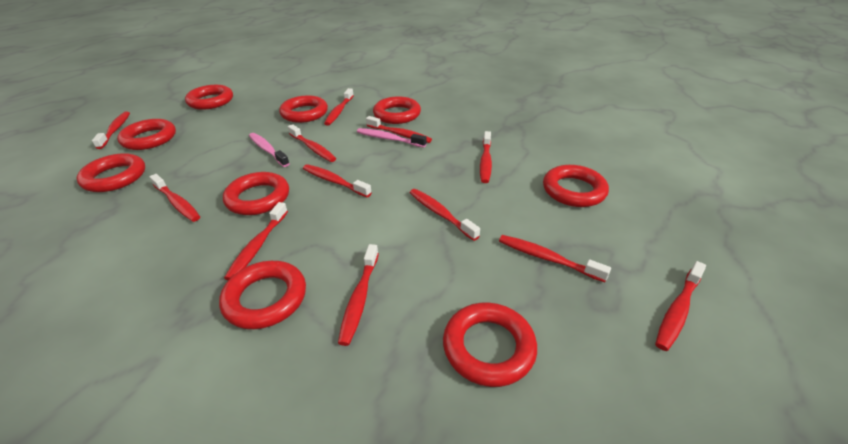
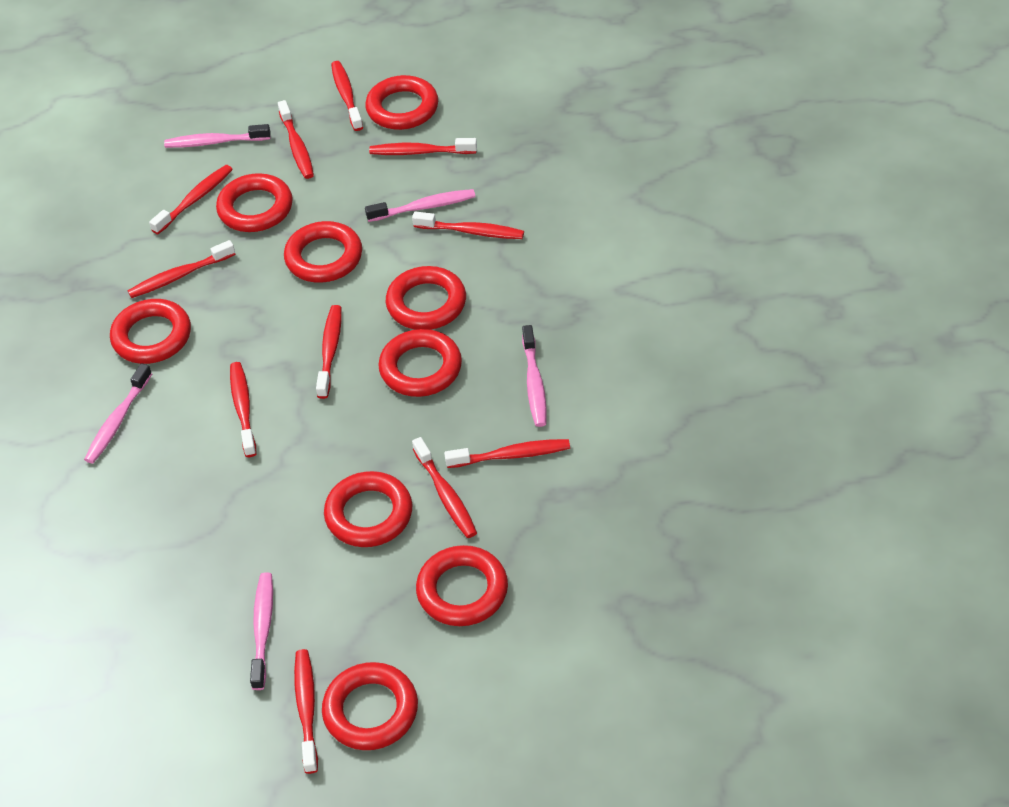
pink toothbrush: [249,133,290,167] [357,128,427,148] = 2 -> [84,363,152,463] [164,124,270,148] [250,572,273,690] [365,189,476,222] [522,325,547,427] = 5
red toothbrush: [92,112,130,149] [149,174,200,222] [224,202,288,280] [288,124,336,162] [303,164,372,197] [324,88,354,126] [338,244,379,346] [366,116,432,143] [410,189,480,241] [480,131,492,183] [499,235,611,282] [655,261,706,351] = 12 -> [128,240,235,298] [149,165,233,234] [230,362,257,457] [278,100,314,179] [294,649,318,774] [316,305,342,399] [331,61,363,131] [369,138,477,155] [412,211,524,239] [412,437,477,538] [444,439,570,468] = 11

